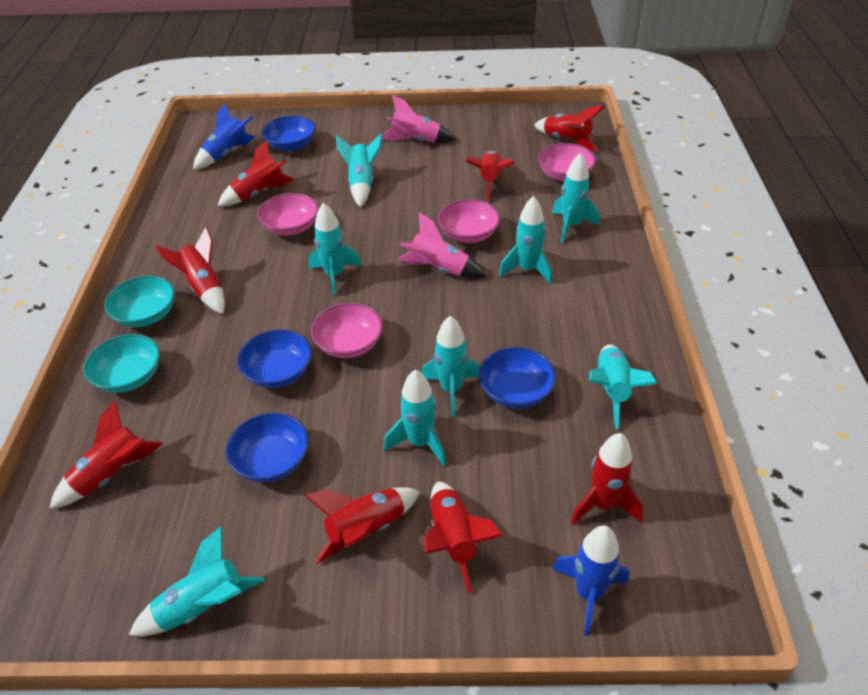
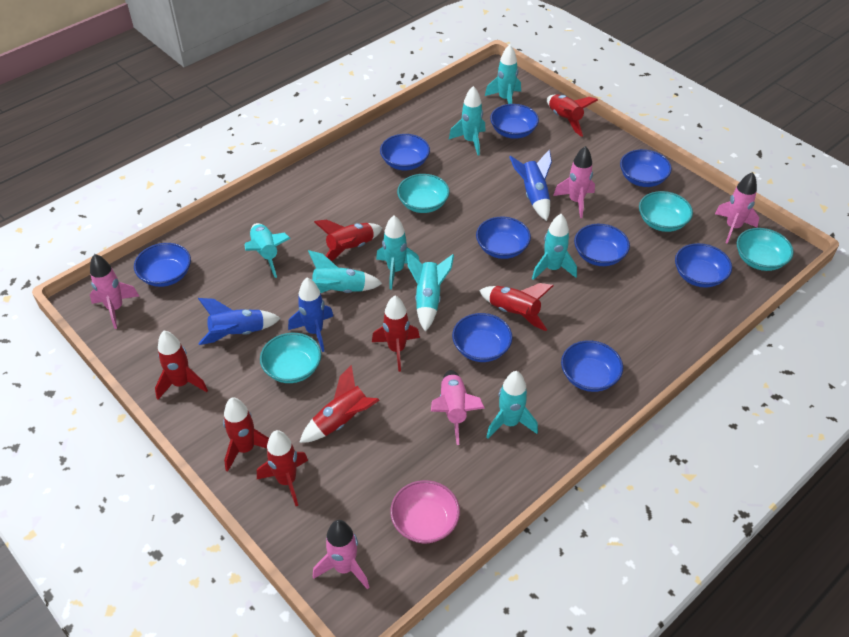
blue bowl: [226,412,309,482] [237,329,312,388] [262,116,315,151] [478,347,556,409] = 4 -> [134,243,191,287] [380,134,430,170] [452,313,513,362] [476,216,531,259] [490,104,539,139] [561,340,623,392] [574,224,630,266] [620,149,672,187] [675,243,732,288] = 9
blue rocket: [193,103,255,170] [552,525,629,636] = 2 -> [198,298,281,345] [288,277,333,352] [510,150,552,221] = 3
pink bowl: [257,193,319,236] [311,303,383,358] [438,199,500,243] [538,143,596,181] = 4 -> [390,480,460,543] = 1
pink rocket: [382,95,456,143] [399,212,487,279] = 2 -> [90,254,139,329] [313,520,369,590] [431,370,485,445] [553,146,595,218] [715,172,759,244] = 5
turquoise bowl: [83,334,160,393] [104,276,175,327] = 2 -> [260,333,321,383] [397,174,450,213] [639,191,693,232] [737,228,794,271] = 4

